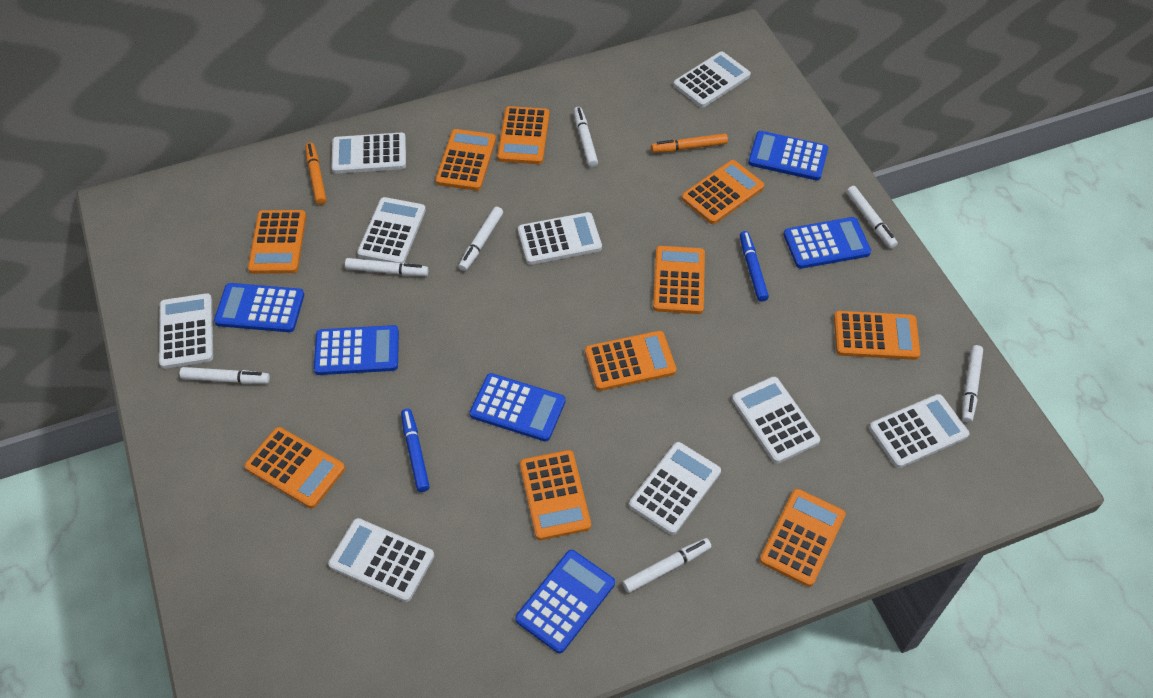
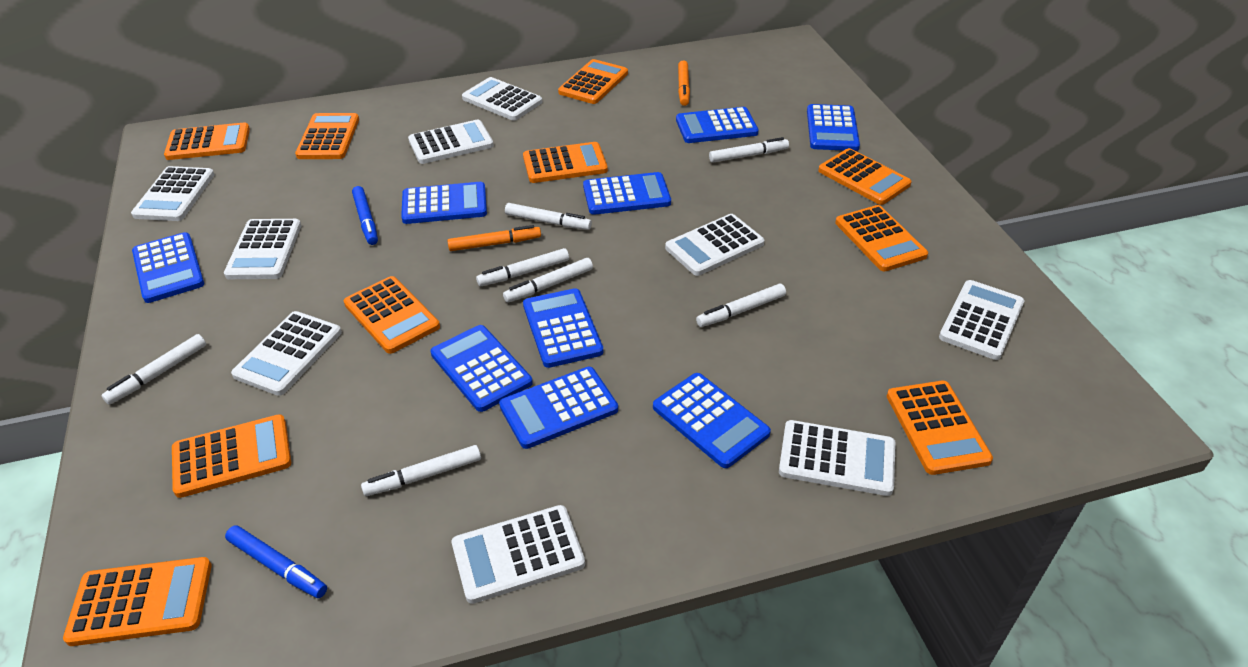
blue calculator: [214,283,304,332] [314,325,399,375] [470,373,566,442] [515,550,615,653] [748,131,828,181] [783,217,871,269] = 6 -> [132,232,204,303] [401,182,487,224] [430,325,533,412] [499,367,618,449] [523,288,603,368] [583,172,671,215] [653,373,771,468] [676,107,758,143] [807,104,860,151] = 9

